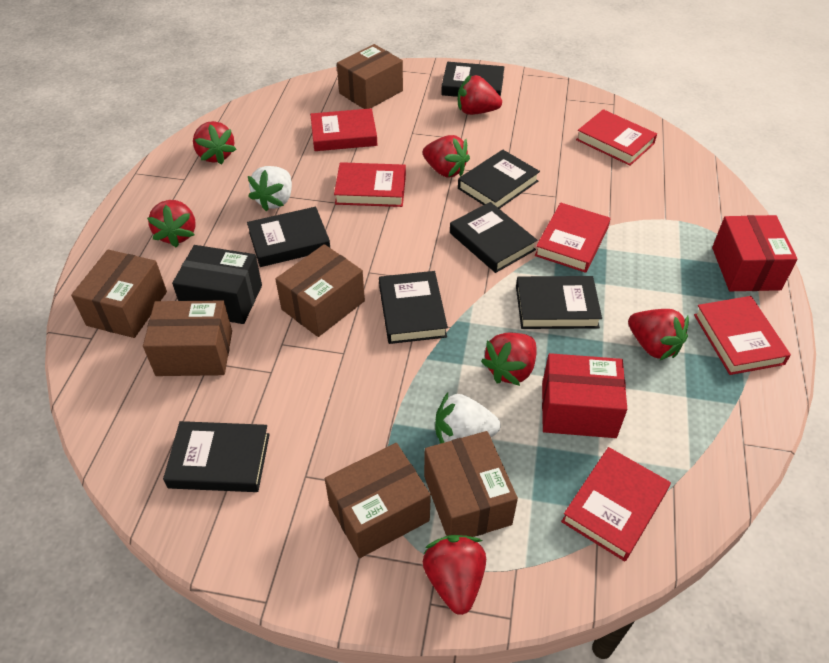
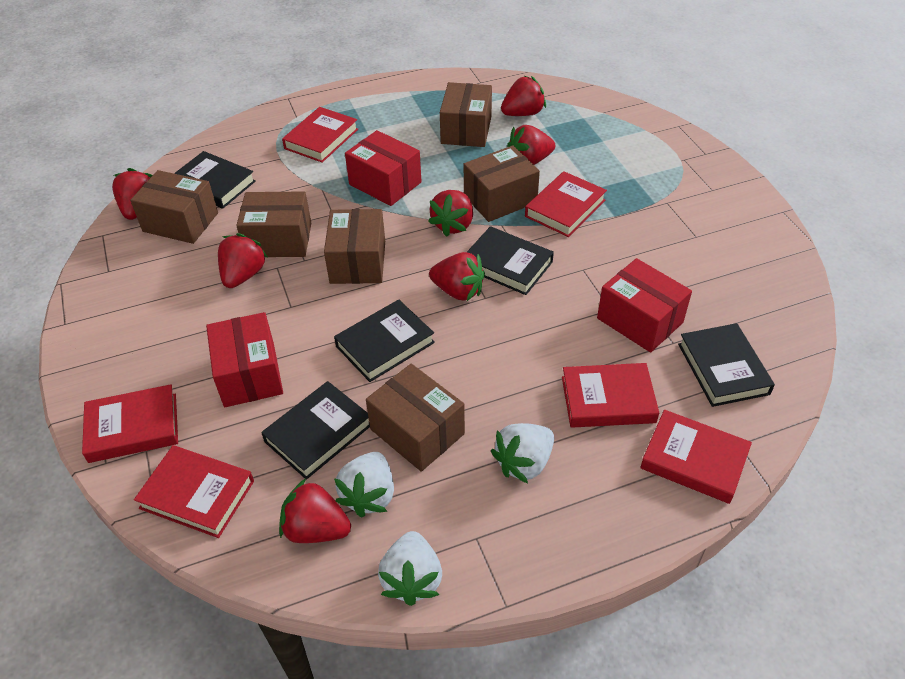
black book: [163,421,270,492] [247,207,330,267] [379,271,448,344] [441,62,504,97] [450,202,537,273] [458,150,540,209] [516,276,602,329] = 7 -> [174,151,256,209] [261,381,370,480] [334,300,435,382] [467,226,554,295] [678,323,775,407] = 5
black box: [172,245,262,324] = 1 -> none = 0
red box: [542,353,627,438] [712,215,798,291] = 2 -> [206,312,283,407] [345,130,422,206] [597,258,692,353] = 3
white strawberry: [248,166,292,211] [435,393,501,444] = 2 -> [334,452,394,518] [378,531,442,606] [491,423,554,483] = 3

